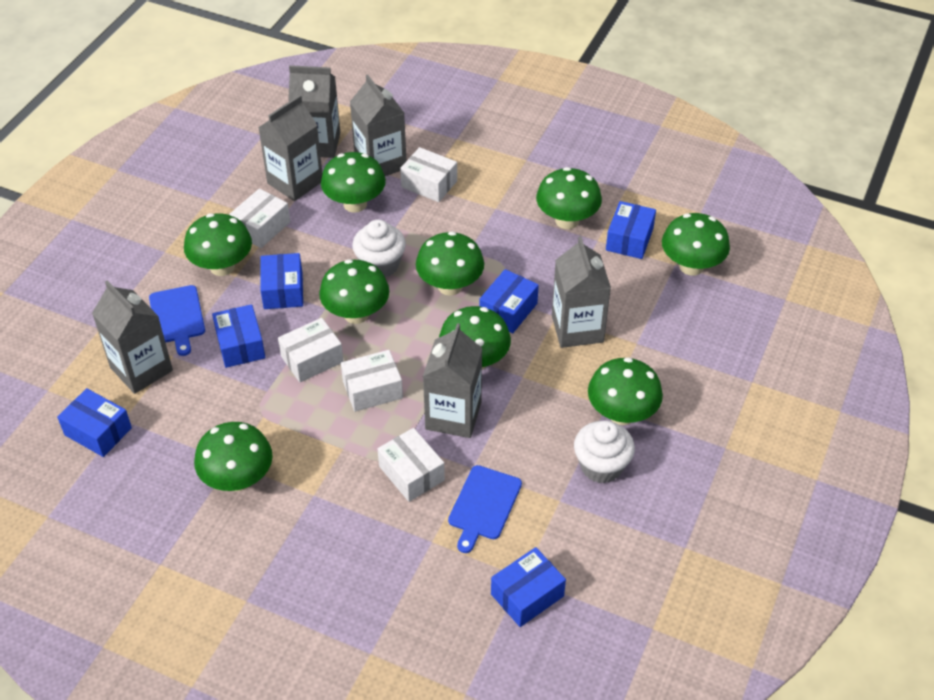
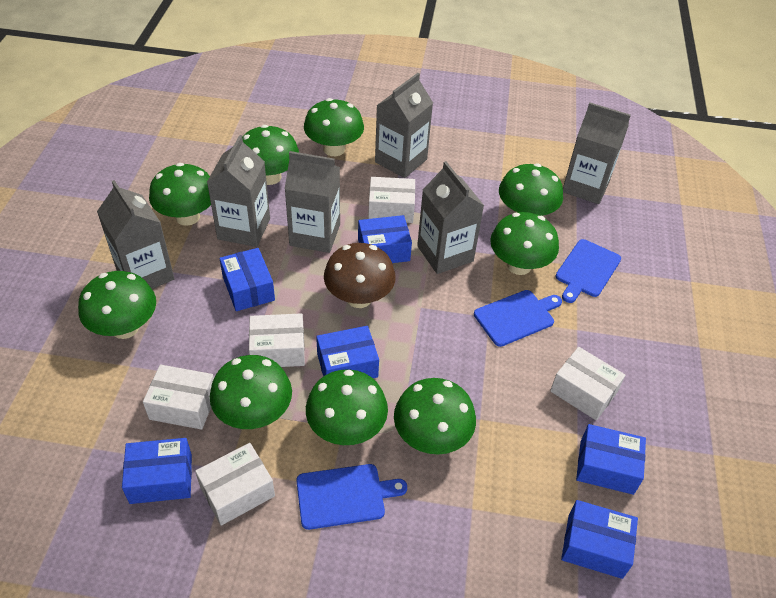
blue cutting board: [149,285,205,356] [448,465,522,553] = 2 -> [296,464,407,530] [474,290,562,347] [555,239,621,303] = 3
brown mushroom: none = 0 -> [324,243,396,308] = 1
white cupcake: [352,220,406,278] [574,420,635,483] = 2 -> none = 0

